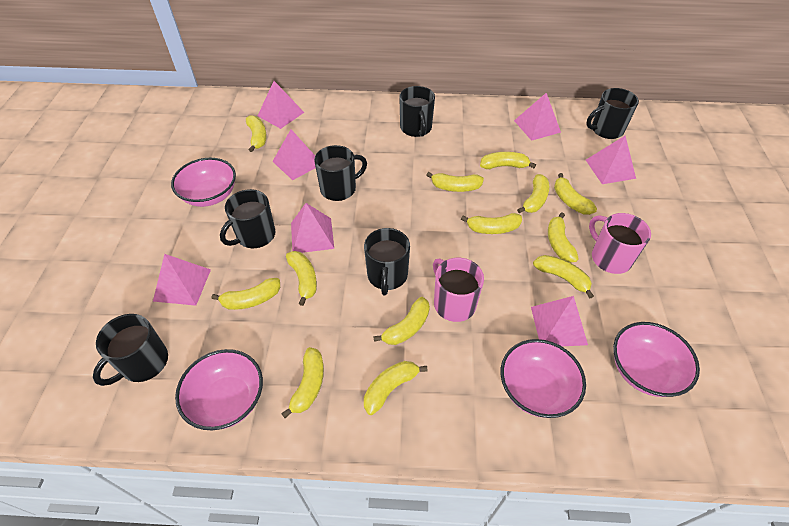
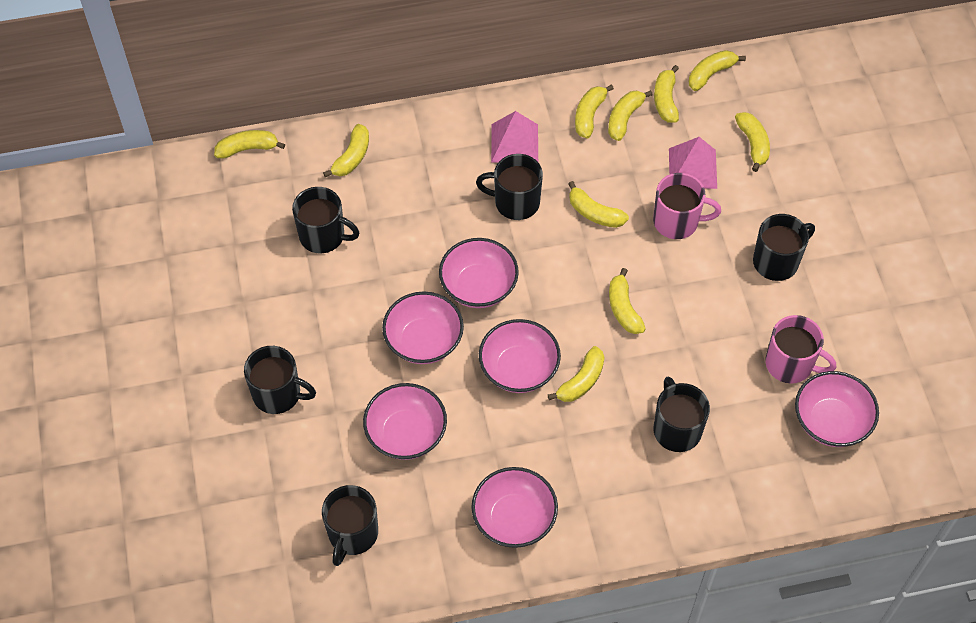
pink bowl: [171,158,236,207] [175,349,263,430] [501,339,586,418] [613,322,700,397] = 4 -> [363,383,447,460] [382,291,464,364] [439,238,519,308] [471,467,558,548] [479,319,561,393] [795,371,879,447] = 6
pink pyramid: [153,254,211,306] [258,81,304,129] [272,130,316,180] [291,203,334,253] [514,93,561,141] [531,296,588,346] [586,135,636,184] = 7 -> [491,111,538,162] [669,137,717,189] = 2
yellow banana: [211,278,280,310] [246,115,267,152] [281,347,324,418] [286,251,317,306] [364,361,428,415] [373,297,430,345] [427,172,484,192] [461,213,522,234] [480,152,536,169] [517,174,549,213] [533,255,594,299] [548,212,579,262] [554,173,597,215] = 13 -> [214,130,285,158] [323,124,369,177] [547,346,604,402] [568,181,629,228] [575,84,614,139] [608,90,653,141] [609,268,646,334] [654,65,679,123] [689,50,746,91] [735,112,770,172] = 10

